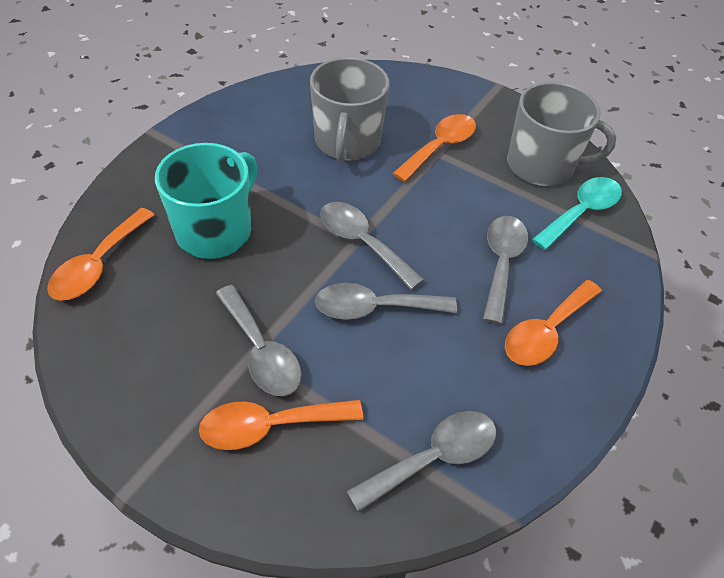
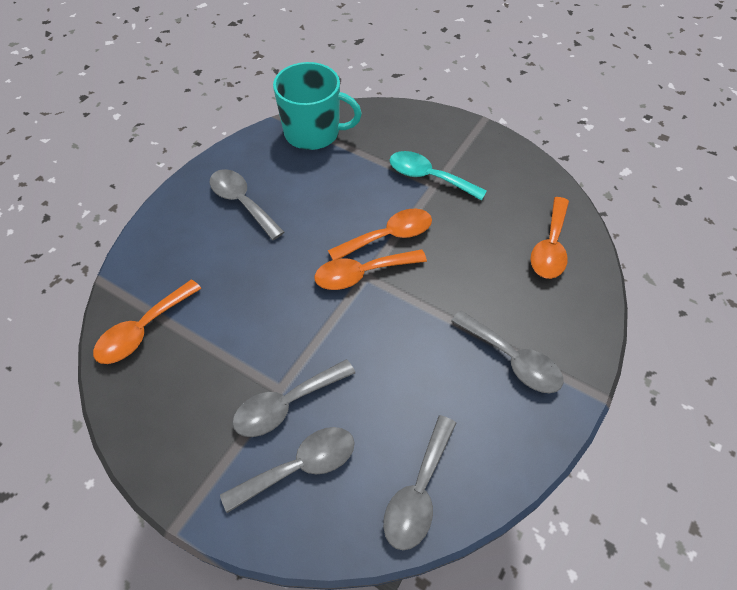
grey mug: [310,57,389,162] [507,82,616,186] = 2 -> none = 0

